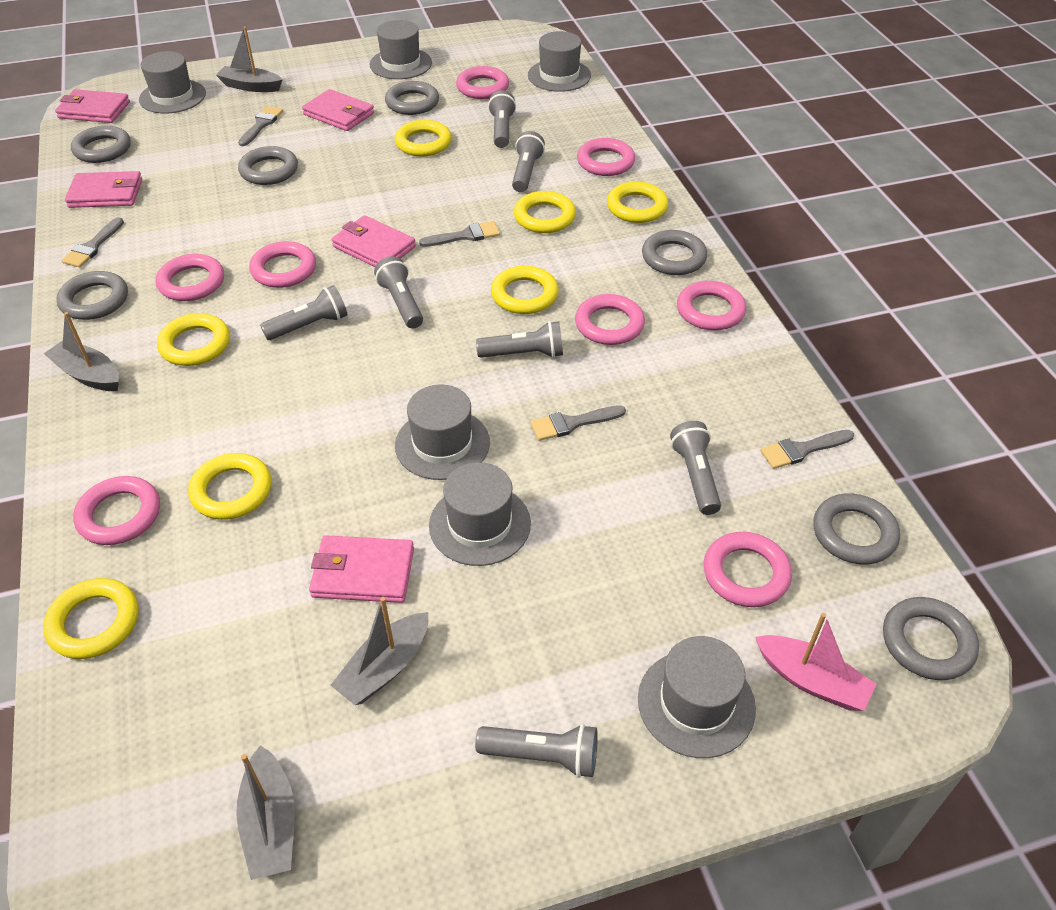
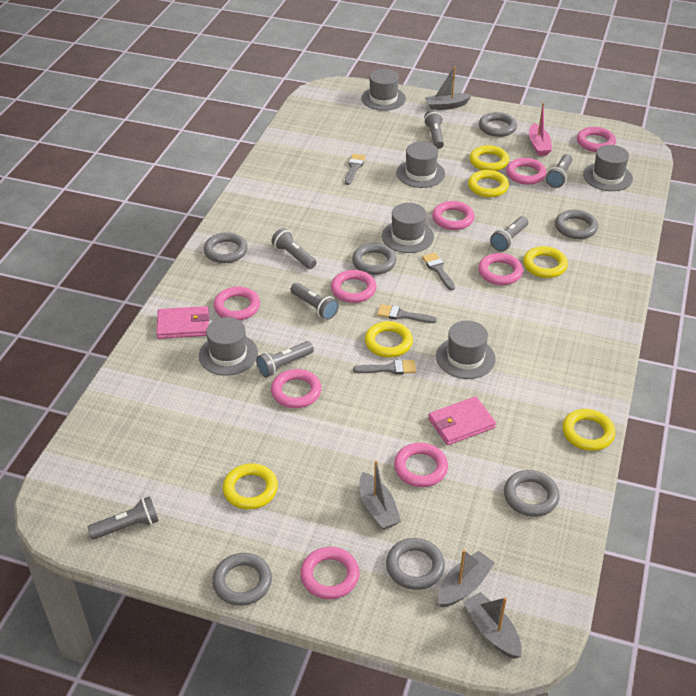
grey brush: [61,217,124,268] [238,106,283,146] [419,221,500,247] [531,405,626,441] [760,430,854,469] = 5 -> [345,154,366,185] [353,359,416,375] [377,304,437,323] [422,253,455,290] = 4
pink ring: [73,476,160,545] [156,254,224,301] [249,241,316,288] [456,66,509,99] [575,294,645,345] [577,138,635,176] [677,281,746,331] [704,532,792,607] = 8 -> [214,287,260,320] [271,369,321,408] [300,547,359,599] [331,270,376,303] [394,443,448,487] [432,201,475,230] [478,253,523,285] [506,158,547,185] [577,127,616,152] = 9
pink wallet: [55,89,130,123] [65,171,142,208] [302,89,374,131] [309,535,414,603] [332,215,416,267] = 5 -> [156,306,209,339] [428,396,496,445] = 2
yellow ring: [43,578,139,659] [157,313,230,366] [188,453,272,520] [395,120,452,157] [491,266,559,314] [514,191,576,233] [607,181,669,223] = 7 -> [223,463,278,510] [365,321,413,357] [468,170,509,197] [470,145,509,171] [523,246,568,278] [562,409,615,451] = 6

